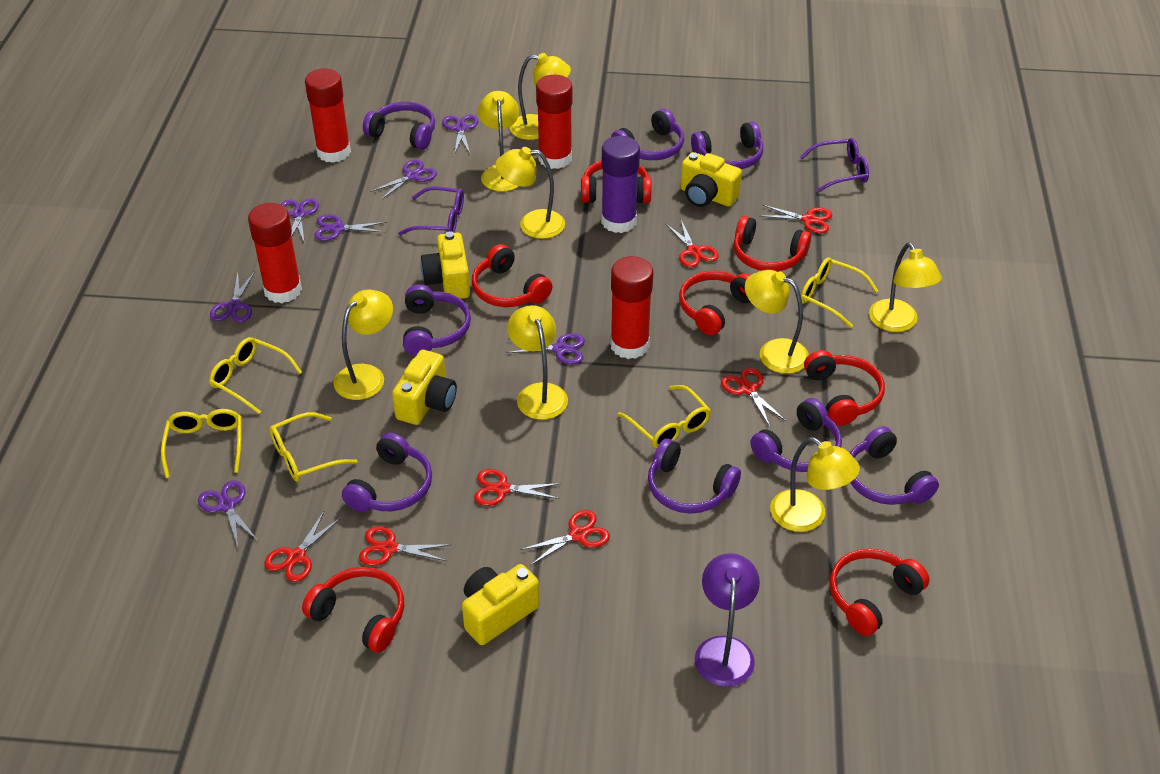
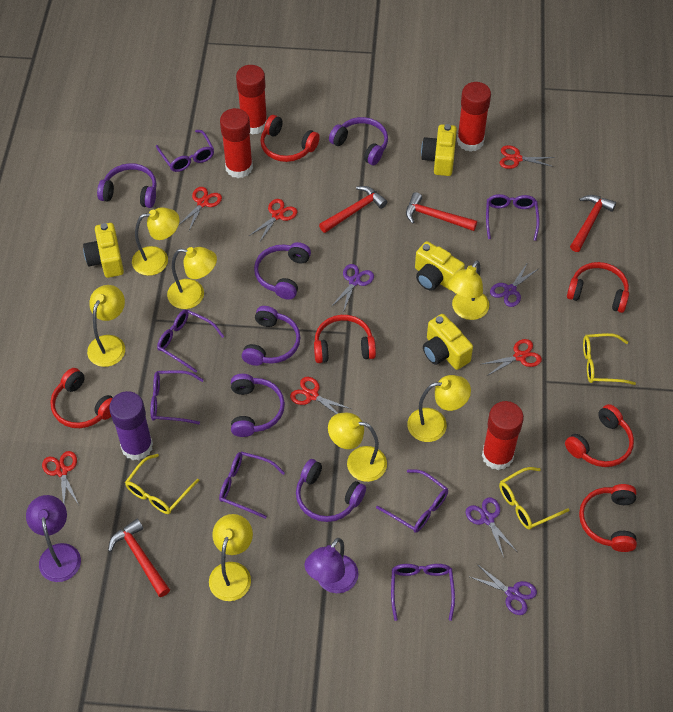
purple glasses: [398,186,464,235] [800,138,869,193] = 2 -> [151,370,204,424] [156,130,214,172] [157,310,224,373] [219,452,285,519] [376,470,448,533] [391,564,455,621] [486,194,540,241] = 7
purple headphones: [342,433,432,512] [363,102,435,150] [403,285,471,356] [611,108,684,160] [648,438,741,514] [691,121,763,169] [750,398,842,472] [850,426,939,505] = 8 -> [97,163,157,208] [231,374,285,437] [242,306,301,366] [254,242,311,299] [296,459,366,522] [329,117,388,165] = 6
purple lamp: [695,553,760,687] = 1 -> [26,495,81,582] [305,538,358,593] = 2
purple scissors: [198,480,258,547] [210,272,255,322] [281,199,319,244] [314,215,387,241] [370,159,437,200] [442,115,479,155] [506,333,585,364] = 7 -> [331,264,374,313] [466,497,516,557] [470,564,537,615] [490,262,538,307] = 4
red hammer: none = 0 -> [108,519,170,597] [319,186,387,233] [406,192,477,231] [570,195,616,252] = 4
red headphones: [302,567,404,653] [472,244,552,307] [581,160,652,204] [679,271,750,335] [734,216,811,271] [804,350,885,426] [830,549,930,636] = 7 -> [50,368,113,428] [260,115,320,162] [314,315,376,363] [565,404,634,467] [567,262,629,313] [579,484,637,552] = 6
red scissors: [264,512,341,582] [359,526,451,566] [474,469,561,506] [520,510,610,566] [665,220,719,267] [721,368,786,427] [760,205,832,233] = 7 -> [42,451,79,505] [178,187,222,231] [249,199,297,243] [290,377,351,414] [482,339,542,376] [500,145,555,169] = 6
yellow glasses: [161,409,241,478] [209,337,302,414] [269,412,358,482] [617,385,711,448] [801,257,878,328] = 5 -> [125,454,199,514] [499,467,569,530] [583,333,636,385] = 3
yellow lamp: [334,289,393,400] [478,91,519,191] [496,147,565,239] [507,305,568,420] [510,53,571,140] [745,270,809,374] [770,437,860,532] [869,242,942,332] = 8 -> [87,285,125,367] [132,207,179,276] [167,247,217,309] [209,514,253,601] [328,413,387,482] [407,375,471,442] [448,260,489,320] = 7

